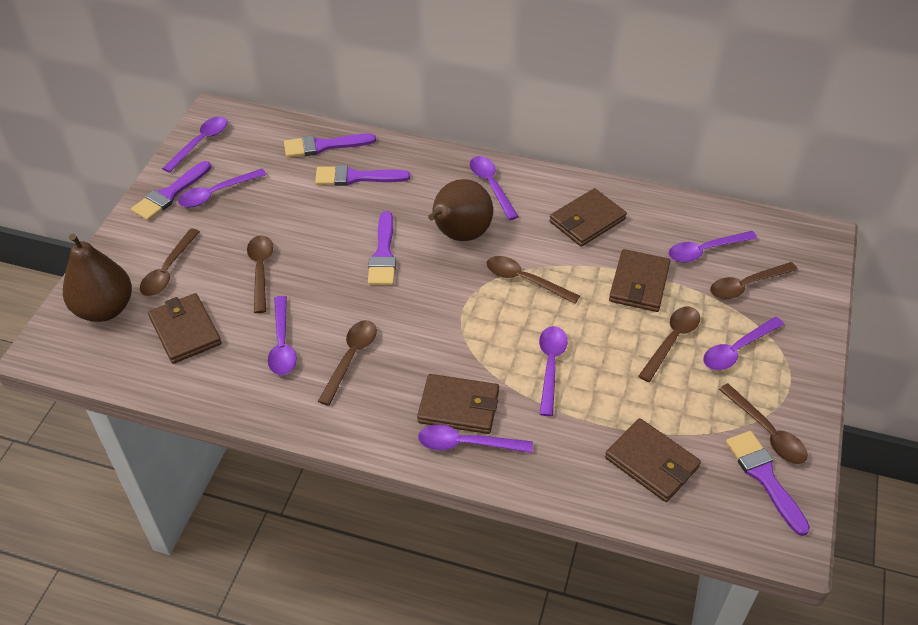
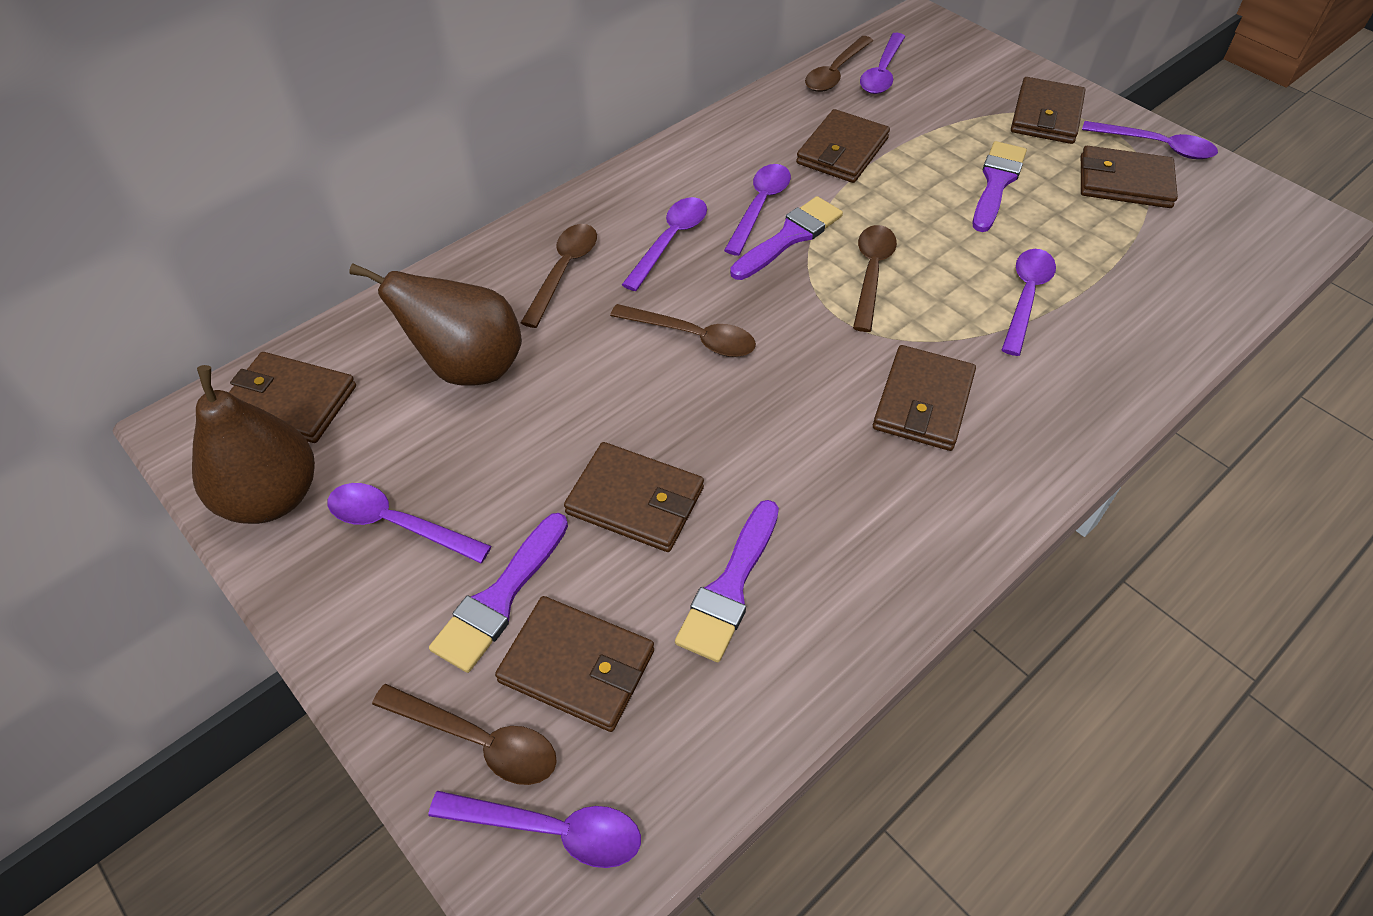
brown spoon: [140,228,200,296] [247,235,273,313] [318,320,377,406] [487,256,580,304] [638,307,700,382] [710,262,798,300] [719,383,808,464] = 7 -> [372,684,557,785] [521,224,597,328] [610,304,756,357] [805,36,873,92] [853,225,897,332] = 5
brown wallet: [148,293,222,364] [417,374,499,434] [549,188,627,247] [605,418,701,502] [609,249,670,312] = 5 -> [229,352,356,443] [495,596,654,732] [564,442,704,552] [796,109,890,183] [873,345,976,451] [1011,77,1085,144] [1081,146,1178,208] = 7
purple brush: [131,161,211,221] [284,134,376,158] [315,165,410,186] [368,211,396,285] [726,431,810,536] = 5 -> [429,513,568,673] [675,500,779,662] [730,196,843,280] [972,141,1027,232] = 4
purple spoon: [162,116,228,173] [178,169,267,207] [268,296,297,375] [418,425,533,453] [470,156,519,220] [539,326,568,416] [668,231,757,262] [703,317,784,370] = 8 -> [328,483,491,563] [429,791,641,868] [622,197,707,291] [724,164,791,256] [860,33,905,94] [1002,249,1056,356] [1082,121,1218,159] = 7

